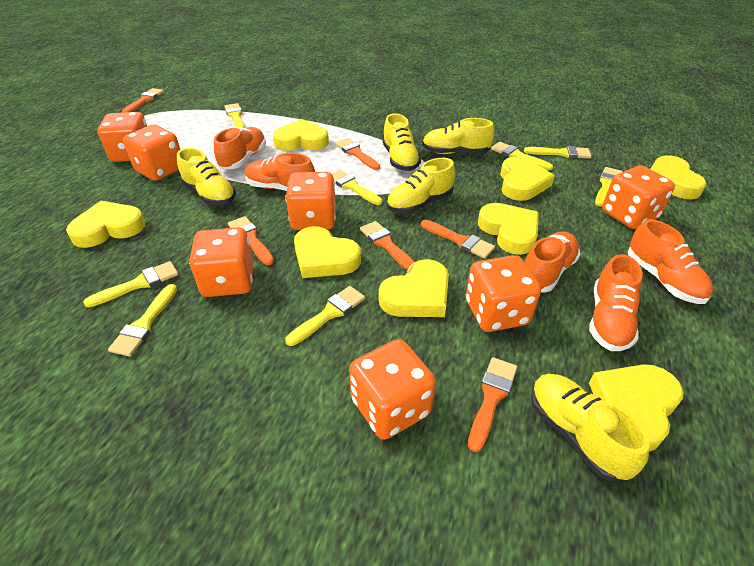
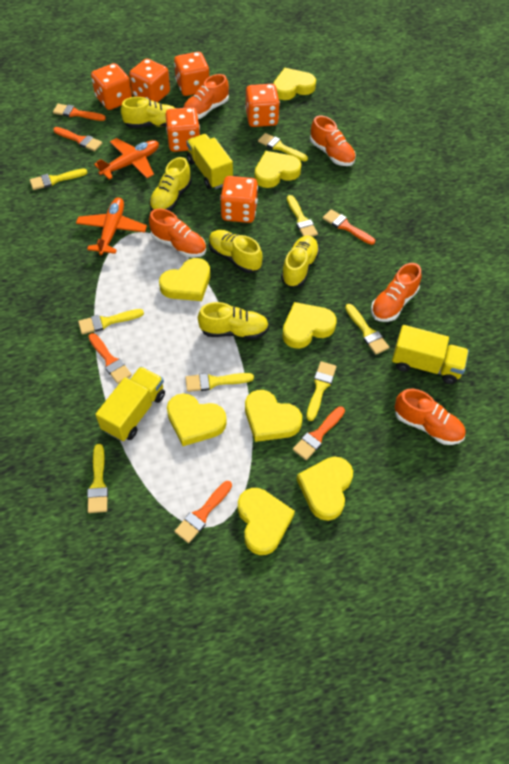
orange dice: [98,112,147,162] [123,125,180,181] [189,227,253,297] [285,172,336,230] [349,339,436,440] [466,255,541,332] [602,165,675,229] = 7 -> [91,63,132,110] [129,58,170,103] [165,107,200,152] [174,52,209,96] [220,176,258,223] [245,84,280,127] = 6
orange plane: none = 0 -> [76,197,147,255] [94,138,159,180] = 2
yellow truck: none = 0 -> [95,367,165,441] [186,134,233,189] [392,325,469,384] = 3

